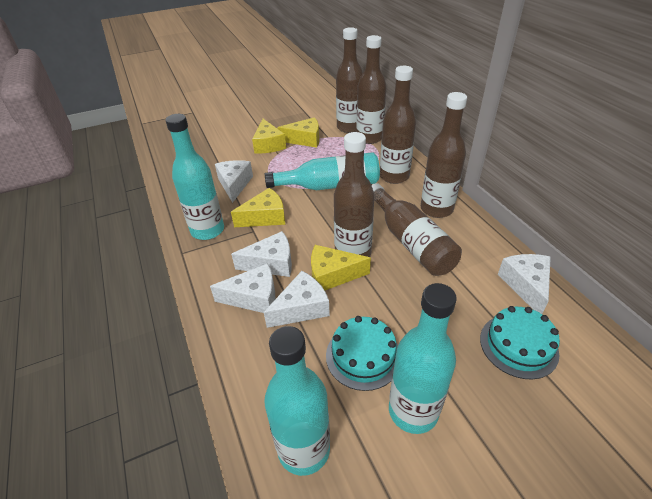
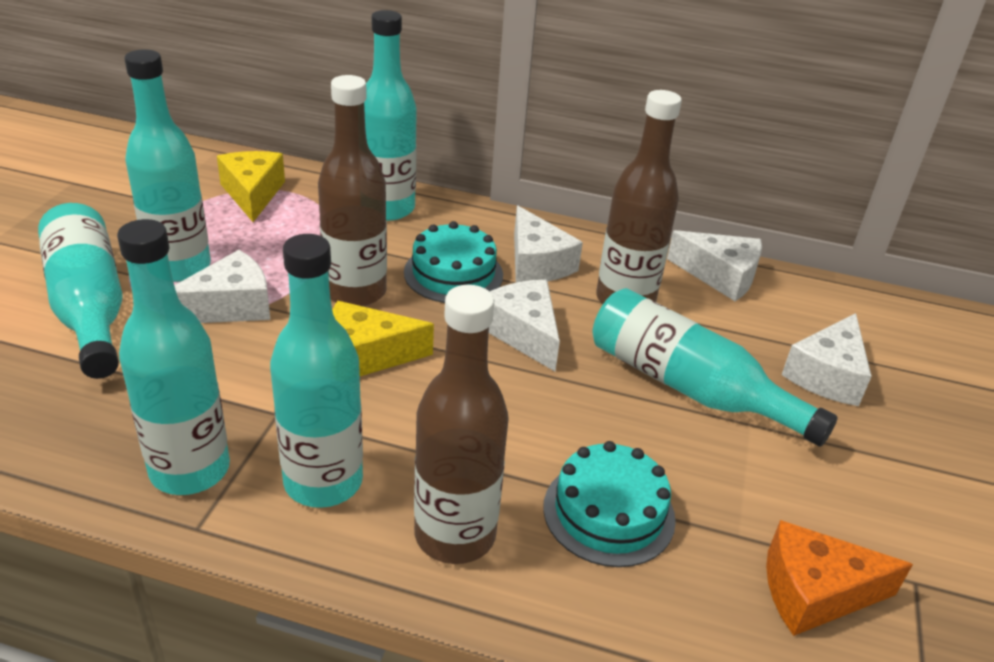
brown bottle: [334,132,374,257] [336,27,363,133] [356,35,386,144] [372,183,462,276] [380,66,416,184] [421,92,467,218] = 6 -> [318,75,387,307] [414,285,509,564] [596,90,682,304] = 3
orange cheese: none = 0 -> [766,520,913,636] = 1
turquoise bottle: [166,114,224,240] [264,326,330,476] [265,152,380,190] [389,283,457,434] = 4 -> [38,203,123,379] [117,219,230,495] [124,49,211,282] [270,234,363,508] [364,10,417,221] [593,288,838,447] = 6
yellow cheese: [231,188,285,227] [252,119,286,154] [277,117,319,148] [311,245,371,290] = 4 -> [217,151,285,222] [332,301,434,376] = 2

